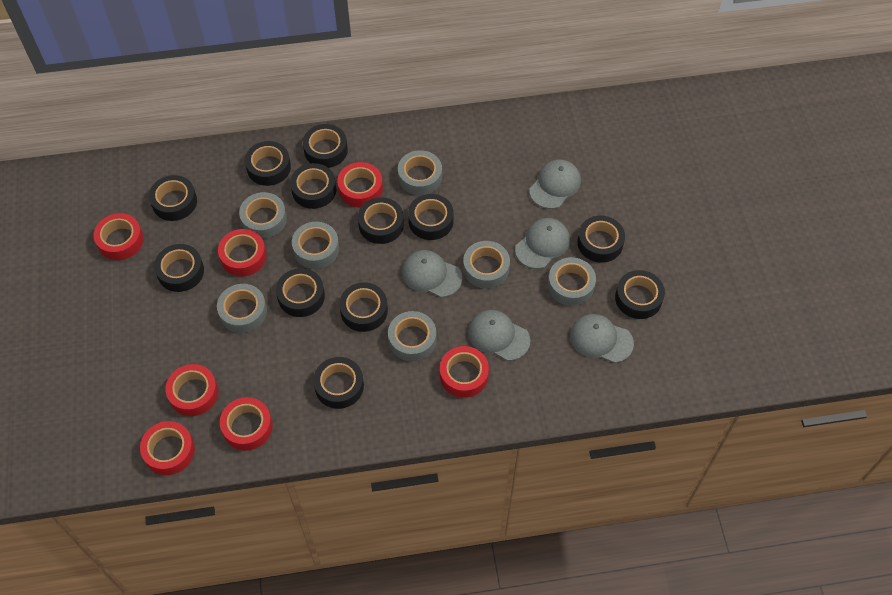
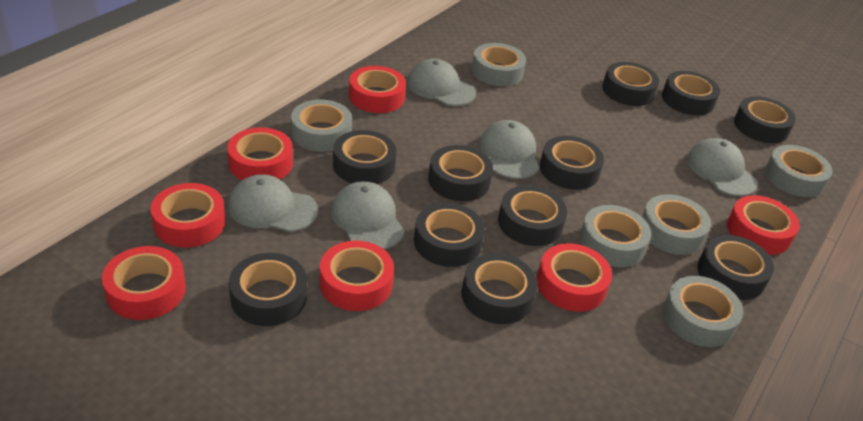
black tape: [149,175,197,221] [154,244,204,292] [245,141,291,186] [276,268,325,317] [290,163,336,209] [303,124,348,168] [313,357,364,409] [339,282,388,332] [358,197,404,244] [408,194,454,240] [577,216,625,263] [615,270,665,319] = 12 -> [229,253,307,326] [333,130,397,184] [414,203,485,267] [428,145,493,201] [462,253,538,324] [498,185,567,246] [540,136,604,190] [602,62,659,106] [662,71,720,115] [698,235,774,300] [734,96,796,143] = 11
grey tape: [217,284,267,333] [239,192,287,239] [292,222,339,269] [388,311,436,361] [398,150,442,195] [463,241,510,289] [548,257,596,306] = 7 -> [291,100,352,152] [472,43,526,86] [579,205,651,267] [642,194,711,255] [663,276,743,347] [765,145,833,197] = 6

